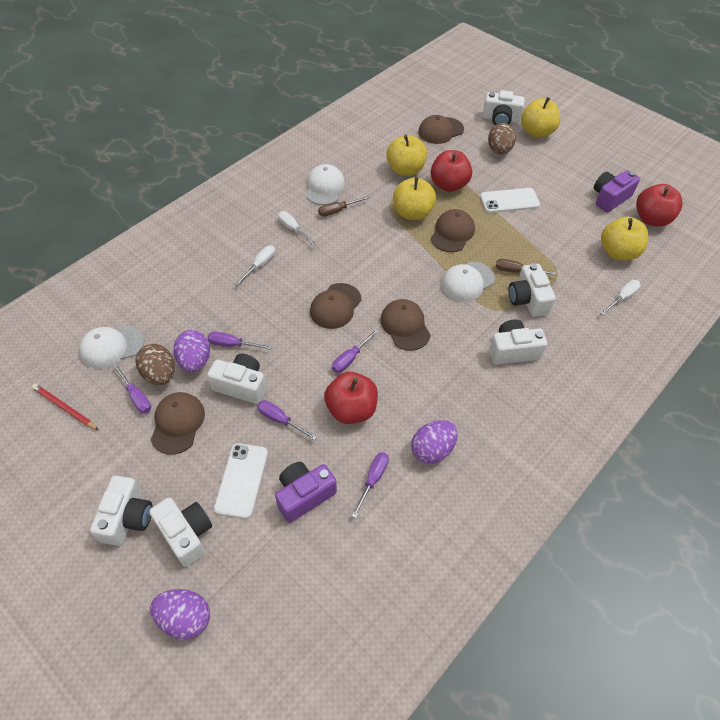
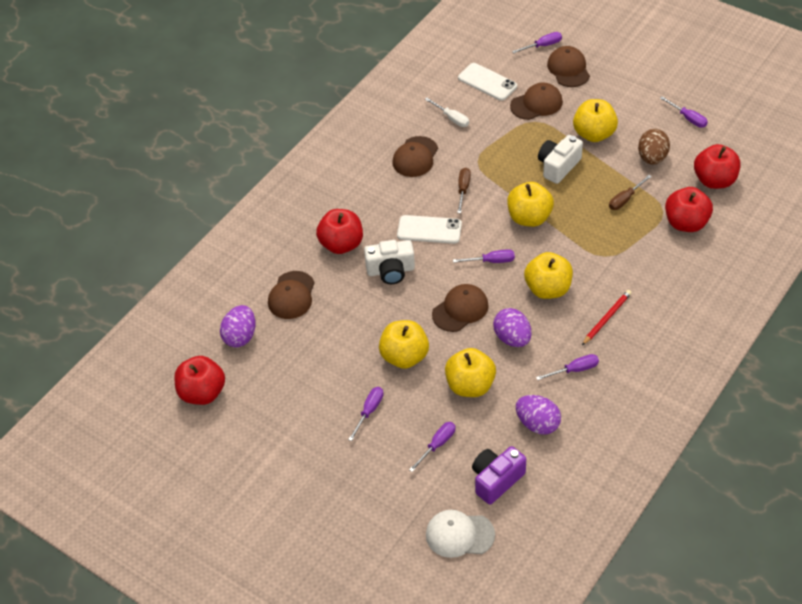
brown egg: [135,343,175,385] [488,123,516,154] = 2 -> [638,129,670,165] = 1
purple camera: [275,462,337,523] [594,170,640,212] = 2 -> [472,446,526,505] = 1
purple screwdriver: [113,364,151,413] [208,331,272,350] [257,400,317,440] [332,329,378,373] [352,452,389,518] = 5 -> [348,387,384,441] [409,422,455,472] [453,249,515,263] [512,32,562,53] [536,354,599,380] [660,96,708,128] = 6
red apple: [324,372,378,424] [431,150,472,192] [636,184,683,227] = 3 -> [174,356,225,405] [316,209,363,254] [665,187,713,232] [694,144,740,189] = 4
white camera: [90,476,153,546] [149,497,212,567] [207,353,266,404] [482,90,525,125] [489,319,547,365] [509,263,556,317] = 6 -> [364,240,415,284] [538,135,583,184] = 2
white cap: [79,326,144,369] [306,164,345,205] [441,262,495,302] = 3 -> [426,510,495,558] = 1
white screwdriver: [235,246,275,286] [278,211,317,246] [601,280,641,315] = 3 -> [425,98,469,127] = 1
yellow apple: [386,135,427,176] [393,177,436,220] [521,97,560,138] [601,216,648,260] = 4 -> [379,320,429,369] [445,348,496,397] [507,182,554,227] [524,252,573,299] [573,99,618,142] = 5

